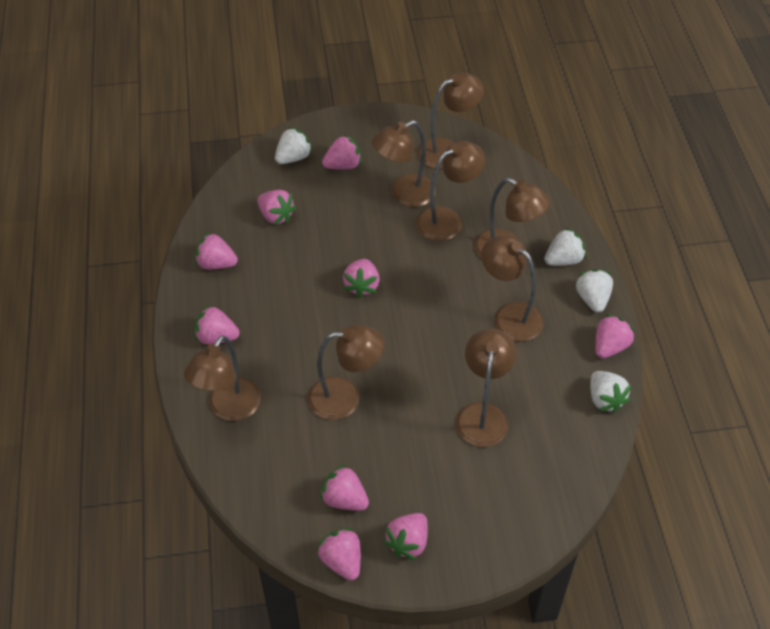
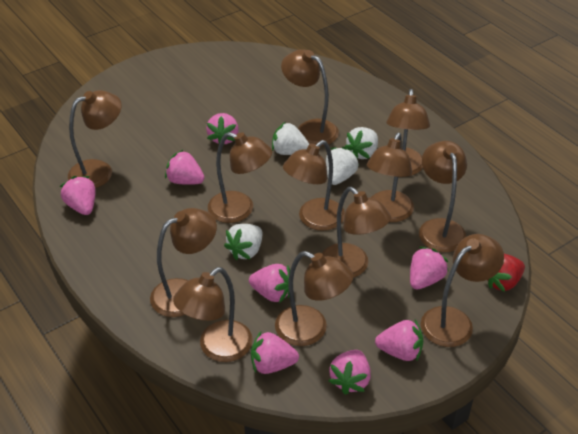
brown lamp: [184,335,261,421] [308,325,384,420] [372,120,436,207] [416,141,485,241] [417,72,484,169] [456,329,516,447] [474,178,550,259] [481,236,543,342] = 8 -> [68,90,122,188] [150,208,217,317] [173,267,253,362] [208,132,272,223] [275,251,354,346] [281,49,339,146] [283,140,345,231] [322,187,391,278] [367,133,414,222] [386,89,430,176] [419,141,467,252] [421,234,504,347] = 12
pink strawberry: [195,232,238,269] [195,305,240,344] [258,190,296,225] [317,528,361,580] [320,465,369,511] [322,134,362,169] [343,259,380,298] [383,513,428,560] [595,314,635,358] = 9 -> [60,176,96,215] [165,150,205,185] [206,113,239,146] [249,264,290,303] [251,331,299,374] [329,350,371,395] [375,320,423,362] [410,247,449,289] = 8
red strawberry: none = 0 -> [487,254,525,292] = 1

